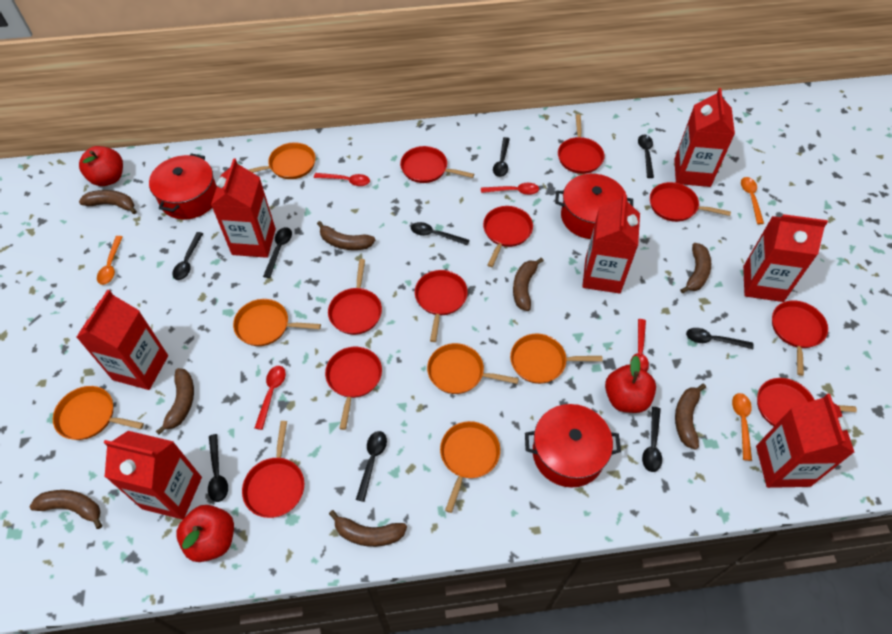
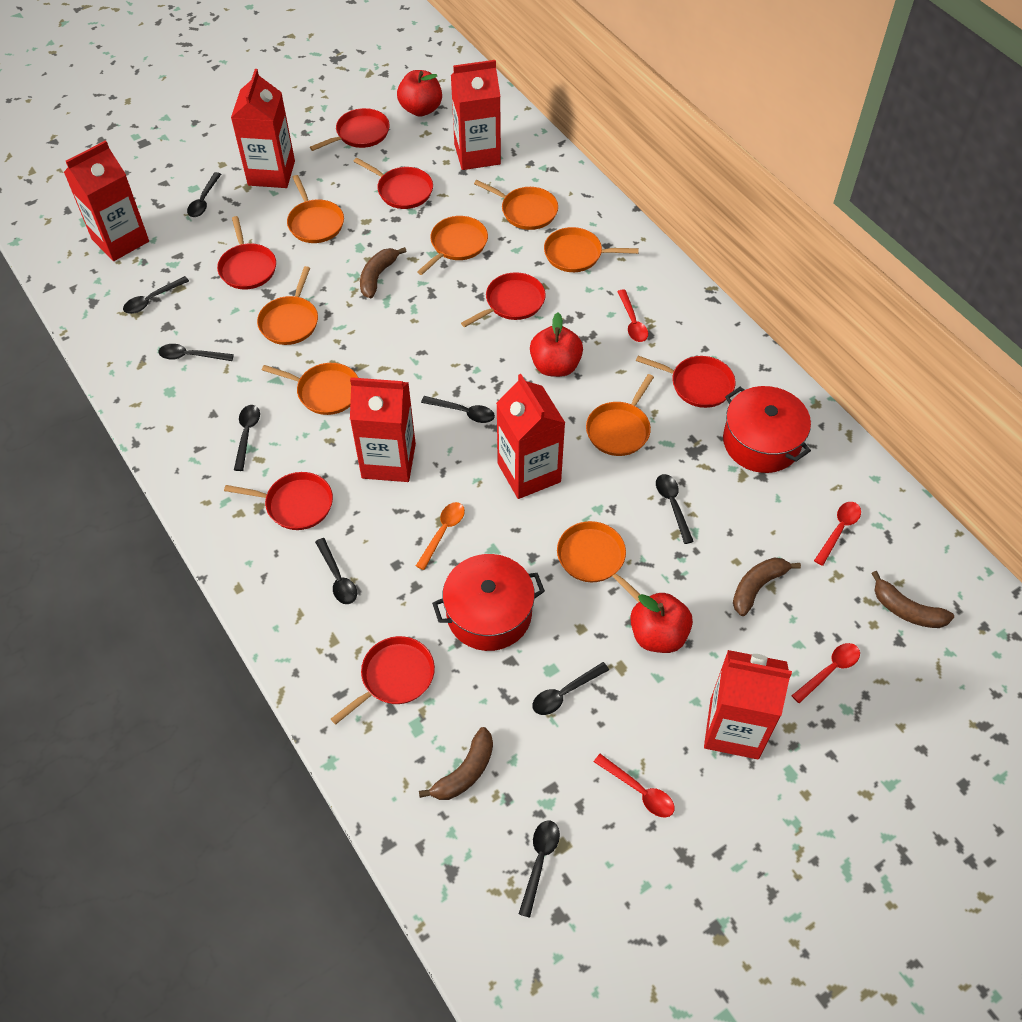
brown banana: [30,490,102,529] [79,190,137,214] [156,368,194,435] [317,221,375,250] [329,510,407,547] [513,257,544,311] [675,384,706,450] [680,243,711,293] = 8 -> [360,247,407,298] [419,727,493,800] [733,557,801,616] [871,571,954,628] = 4
orange pan: [53,386,144,440] [233,299,321,346] [249,143,316,179] [427,343,519,394] [440,421,500,513] [510,334,603,384] = 6 -> [257,266,318,345] [262,363,358,415] [287,175,344,243] [417,216,488,275] [474,180,558,230] [544,227,639,272] [557,521,641,603] [586,374,654,456] = 8
orange spoon: [97,236,123,285] [732,393,752,461] [741,177,764,224] = 3 -> [416,502,465,570] = 1
red carton: [76,290,168,390] [104,431,202,520] [211,158,276,258] [582,193,640,294] [674,88,735,187] [743,214,828,302] [756,394,855,488] = 7 -> [64,140,149,261] [231,69,295,188] [350,377,416,482] [451,60,501,170] [496,374,565,499] [704,650,792,759] = 6
red pan: [242,421,304,518] [325,347,382,430] [328,259,382,335] [400,146,474,183] [415,270,468,342] [483,206,533,267] [558,114,605,174] [650,182,731,222] [757,378,857,426] [772,301,828,376] = 10 -> [217,216,276,290] [224,472,333,530] [310,108,390,151] [331,636,435,725] [353,158,433,209] [461,272,546,327] [636,356,735,408] = 7
red pot: [149,153,217,220] [525,404,621,488] [555,174,633,239] = 3 -> [432,554,545,651] [723,386,811,473] = 2

